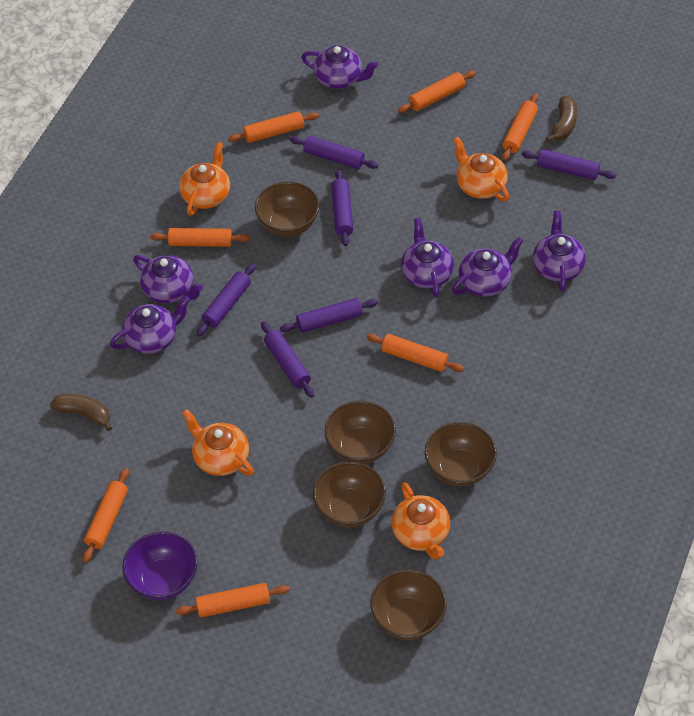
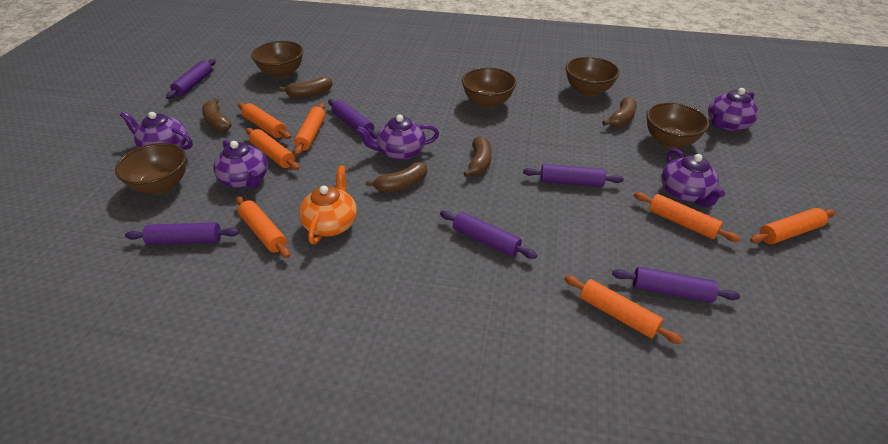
brown banana: [50,394,112,431] [546,96,577,142] = 2 -> [202,98,231,131] [279,77,333,98] [366,162,427,192] [463,136,492,177] [602,96,637,128] = 5
orange teapot: [179,142,230,216] [182,409,254,476] [392,482,450,560] [453,137,509,201] = 4 -> [299,165,357,244] = 1
purple bowl: [122,531,197,600] = 1 -> none = 0
purple teapot: [110,296,190,354] [133,255,203,303] [301,45,378,89] [401,218,454,298] [452,237,523,297] [533,211,586,291] = 6 -> [120,111,193,150] [213,140,268,189] [356,115,439,160] [661,149,725,207] [708,88,759,132] = 5

